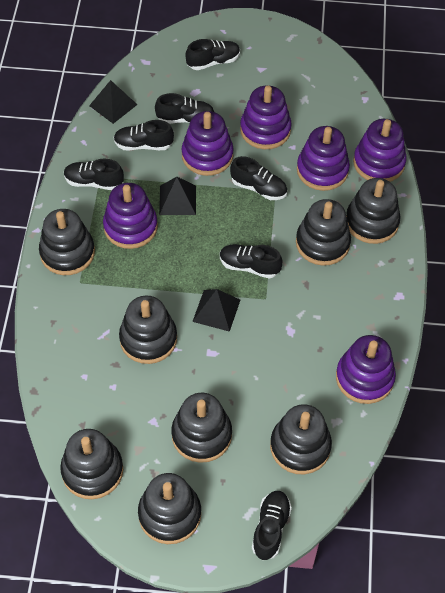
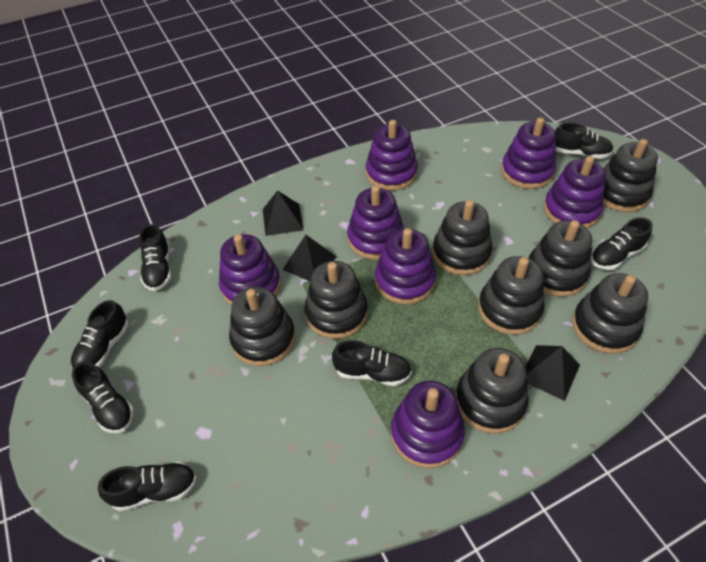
purple stacking toy: [103,183,158,249] [182,111,234,176] [240,85,292,149] [297,126,350,191] [336,335,396,404] [353,119,407,182] = 6 -> [219,234,281,306] [347,186,404,260] [366,120,418,191] [375,228,436,304] [391,380,465,468] [501,118,556,189] [544,156,606,228] = 7

